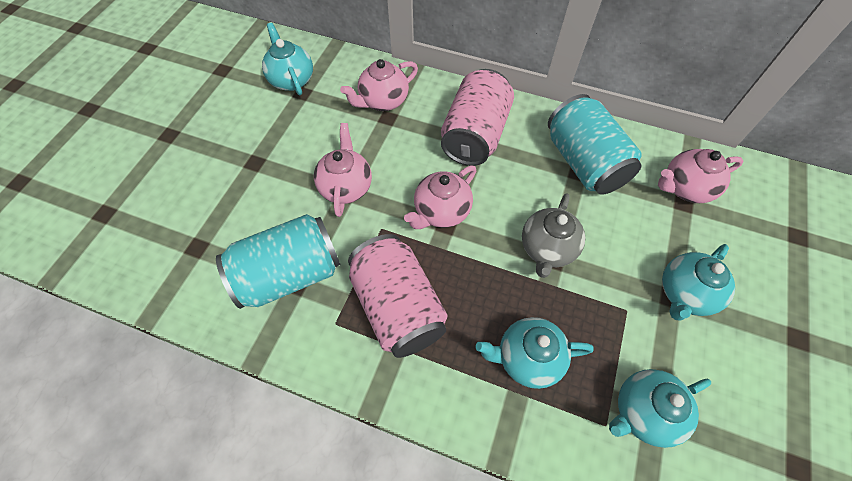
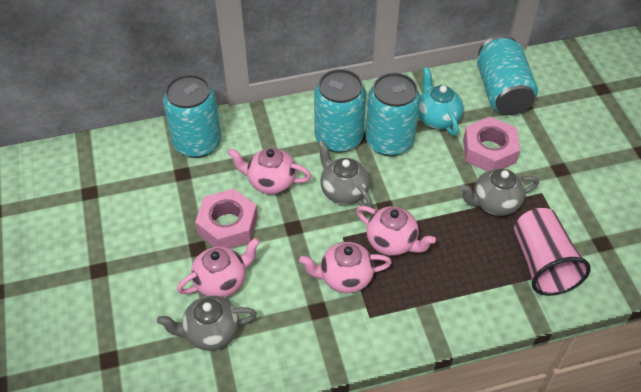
grey teapot: [522,193,585,278] = 1 -> [157,295,257,351] [318,141,372,207] [460,169,539,216] = 3
pink can: [348,234,448,358] [441,69,514,166] = 2 -> none = 0
pink cup: none = 0 -> [514,208,591,296] = 1
pink nut: none = 0 -> [195,189,258,248] [463,117,520,171] = 2
turquoise can: [216,214,341,309] [548,94,642,195] = 2 -> [163,74,221,158] [314,69,366,153] [366,73,421,156] [477,35,538,115] = 4
turquoise teapot: [262,23,313,95] [475,317,594,389] [609,369,711,448] [662,244,735,321] = 4 -> [418,67,464,136] = 1

